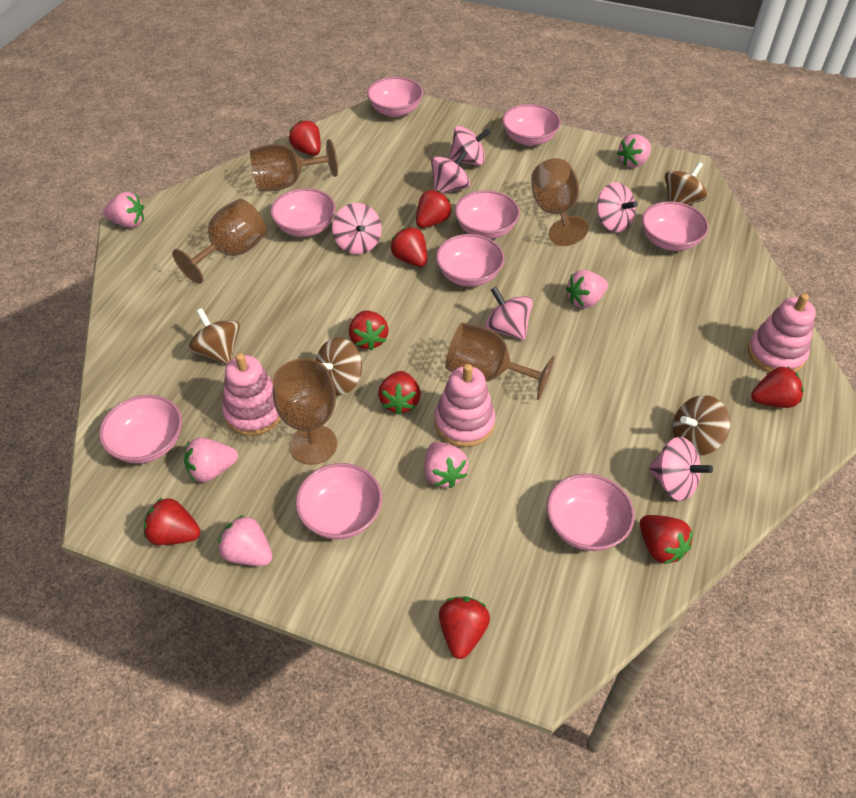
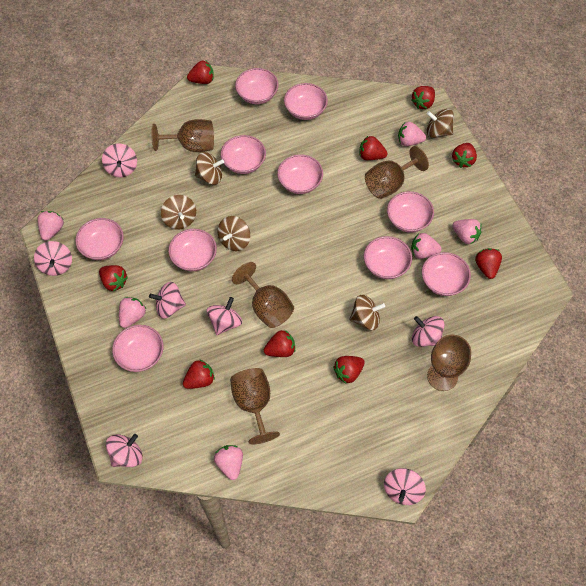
brown spinning top: [188,308,240,365] [316,337,362,396] [665,162,708,205] [673,395,730,456] = 4 -> [161,195,196,230] [195,152,224,185] [218,216,250,251] [350,295,385,330] [427,109,454,138] = 5
pink bowl: [99,395,182,463] [270,188,336,237] [295,463,382,539] [367,77,423,117] [436,234,505,287] [455,190,520,239] [502,104,561,146] [547,474,635,551] [642,201,709,251] = 9 -> [75,218,124,260] [112,325,164,372] [169,229,217,271] [221,135,266,174] [235,68,279,104] [277,154,323,194] [284,83,328,120] [364,236,412,279] [387,191,434,233] [422,252,471,296] = 10
pink spinning top: [332,203,382,254] [431,150,470,194] [449,125,491,166] [485,287,533,340] [597,182,638,232] [649,437,713,501] = 6 -> [34,241,72,276] [102,143,137,177] [106,434,143,467] [149,282,186,319] [207,297,242,335] [384,468,426,505] [412,316,444,347] = 7
pink stacking toy: [222,353,281,436] [435,364,495,447] [748,294,816,373] = 3 -> none = 0

